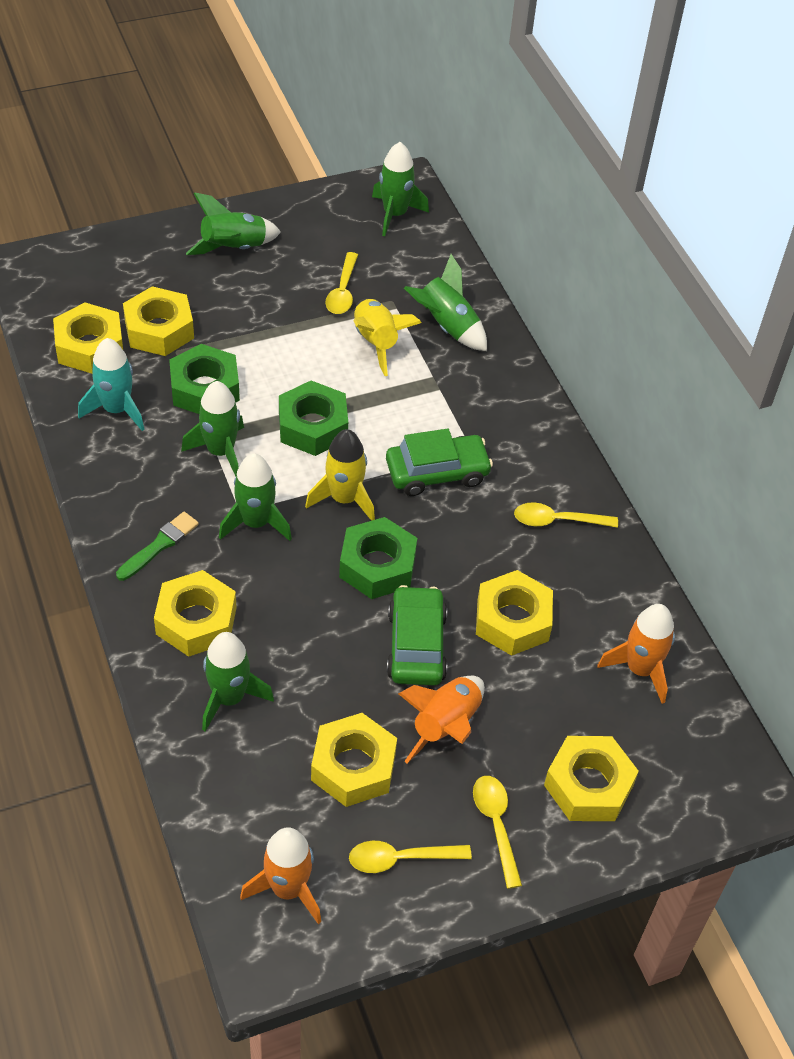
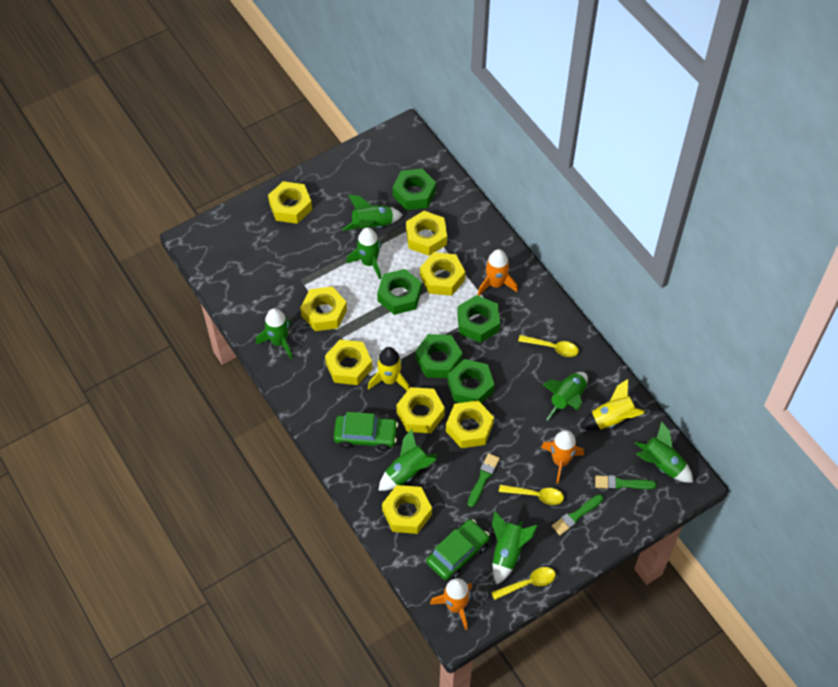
green brush: [116,512,199,581] = 1 -> [468,453,500,507] [552,494,603,535] [595,475,657,490] = 3
green nut: [169,344,240,414] [279,381,348,456] [339,517,417,599] = 3 -> [377,269,422,315] [393,168,436,210] [415,334,463,378] [448,359,495,403] [457,295,500,343] = 5
green rocket: [181,381,244,477] [186,192,281,255] [202,632,274,732] [219,453,292,541] [372,142,429,236] [404,254,487,351] = 6 -> [256,308,292,359] [342,195,403,231] [347,227,381,279] [378,429,437,491] [492,511,538,584] [543,372,588,421] [635,421,693,483] = 7
turquoise rocket: [78,338,145,431] = 1 -> none = 0
yellow nut: [53,302,123,374] [123,286,194,356] [154,570,237,657] [311,713,397,807] [476,570,553,656] [544,736,639,821] = 6 -> [268,181,312,224] [300,286,347,331] [325,340,372,385] [382,485,432,534] [397,387,445,433] [406,211,447,256] [420,252,465,296] [446,400,494,448] = 8
yellow spoon: [325,252,358,314] [349,841,472,873] [473,776,522,889] [514,502,618,528] = 4 -> [491,567,556,600] [499,485,564,505] [518,335,579,357] = 3

